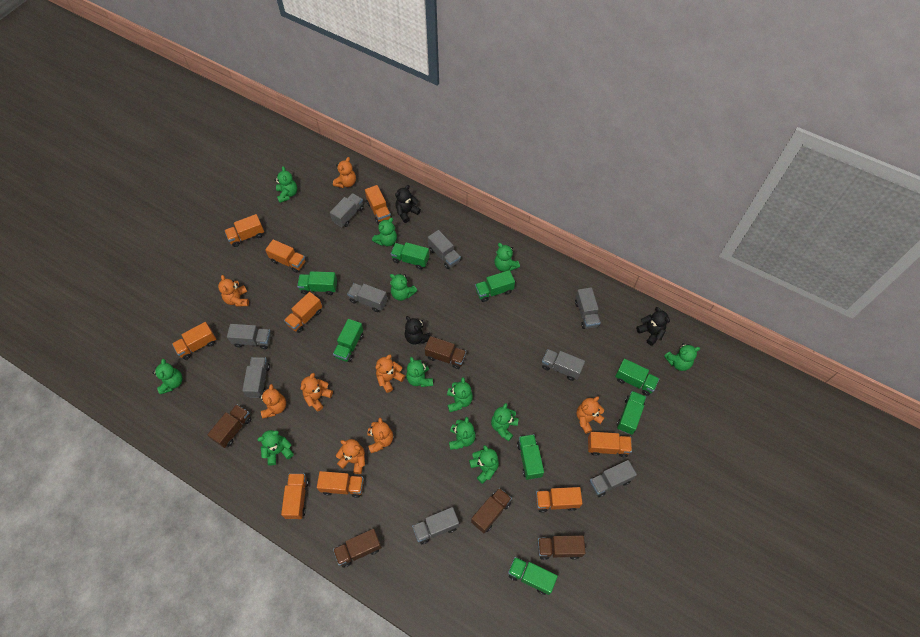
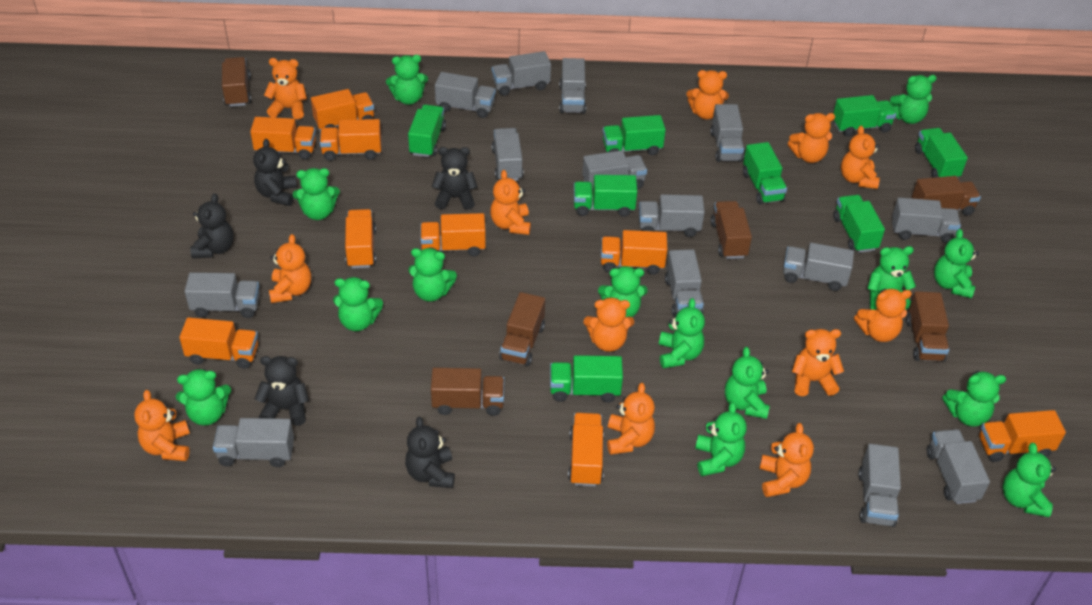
black teddy bear: [395,185,421,223] [404,316,431,345] [636,307,670,346] = 3 -> [190,193,234,259] [253,139,297,206] [255,356,309,426] [405,417,455,488] [432,147,477,210] = 5
brown truck: [207,404,252,448] [333,529,382,568] [425,336,466,369] [471,488,512,533] [538,536,585,560] = 5 -> [222,57,251,107] [431,368,504,416] [499,292,545,366] [711,201,752,259] [906,291,949,362] [912,176,981,216] = 6
green teddy bear: [153,359,182,394] [257,430,294,466] [275,166,297,203] [372,218,397,246] [390,274,417,301] [406,357,433,387] [447,377,473,412] [449,417,476,450] [469,445,499,484] [491,403,519,441] [494,243,520,272] [664,343,700,371] = 12 -> [176,369,231,425] [293,168,340,220] [333,277,383,331] [386,55,428,105] [408,248,457,302] [598,266,648,317] [659,298,705,369] [695,402,747,476] [725,347,770,419] [867,246,916,310] [890,75,937,124] [934,229,979,298] [942,371,1006,427] [1003,443,1056,517] = 14
grey truck: [227,324,271,349] [242,357,270,398] [330,193,364,227] [347,283,388,312] [412,507,459,544] [428,230,461,269] [542,349,585,381] [575,288,601,329] [589,460,637,497] = 9 -> [184,272,260,318] [213,418,294,467] [435,72,496,118] [491,128,524,181] [492,51,551,96] [559,58,586,114] [582,150,647,191] [639,194,705,237] [665,249,704,318] [710,104,744,162] [783,243,854,291] [858,444,901,527] [892,198,961,243] [927,429,990,504] = 14
orange teddy bear: [218,275,249,306] [259,384,286,418] [301,373,333,412] [333,157,356,188] [336,439,365,474] [367,417,393,453] [375,354,405,393] [577,396,604,434] = 8 -> [134,390,190,461] [264,58,307,119] [269,234,311,303] [490,170,531,235] [584,297,634,352] [607,383,655,455] [687,70,729,119] [759,423,814,497] [788,113,835,163] [792,329,844,396] [841,126,880,189] [854,289,912,342] = 12

